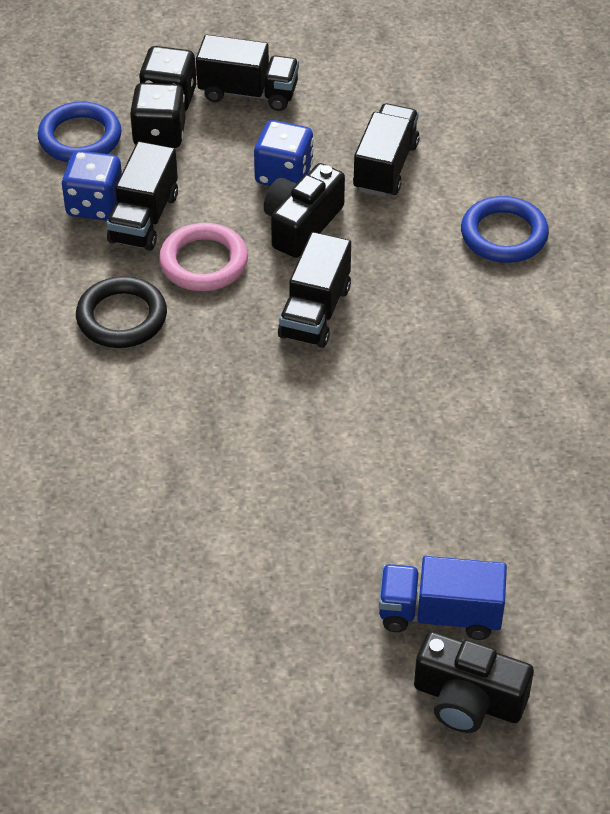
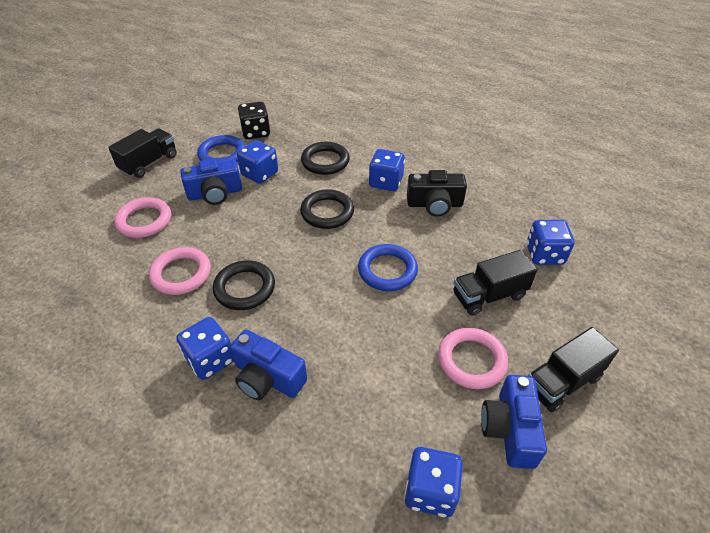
black camera: [264,163,345,258] [414,631,534,733] = 2 -> [407,170,467,217] = 1
black dice: [130,83,186,148] [139,46,196,112] = 2 -> [238,102,270,139] = 1
black ring: [76,276,167,348] = 1 -> [213,260,275,310] [300,189,354,229] [301,142,350,175] = 3
black truck: [106,141,178,251] [196,35,299,111] [278,232,351,348] [353,103,420,197] = 4 -> [108,128,177,178] [453,250,538,316] [528,327,619,412] = 3
blue camera: none = 0 -> [180,159,242,205] [230,330,307,401] [481,375,547,469] = 3
blue dice: [61,151,122,221] [254,120,314,186] = 2 -> [176,317,234,380] [237,140,278,184] [369,149,405,191] [404,447,463,517] [527,220,574,265] = 5
blue truck: [379,556,507,640] = 1 -> none = 0
pink ring: [159,223,248,291] = 1 -> [114,197,171,238] [149,247,211,295] [438,328,508,389] = 3

